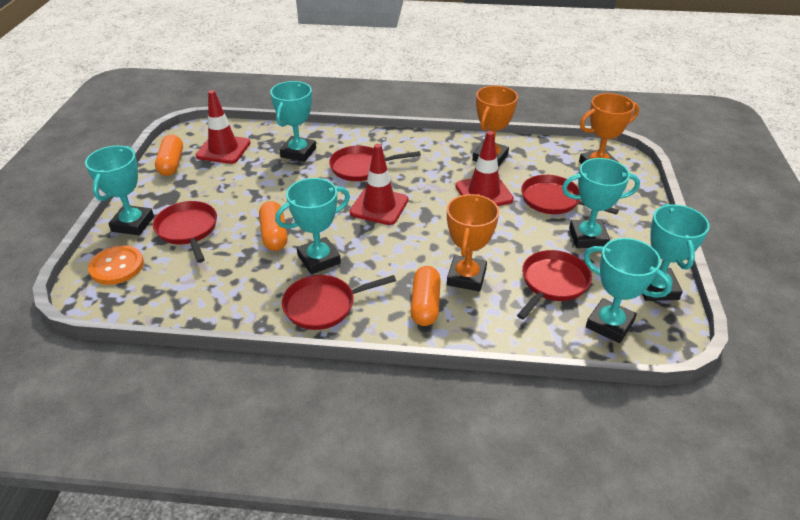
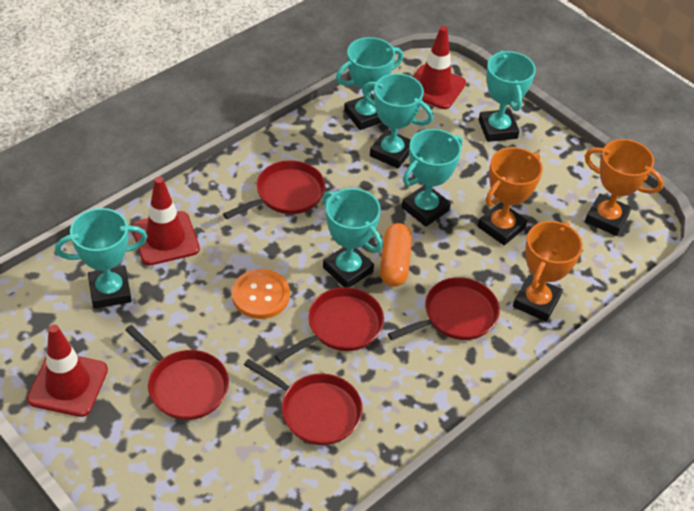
orange capsule: [155,135,183,176] [259,201,288,251] [410,266,441,326] = 3 -> [380,223,412,287] = 1

